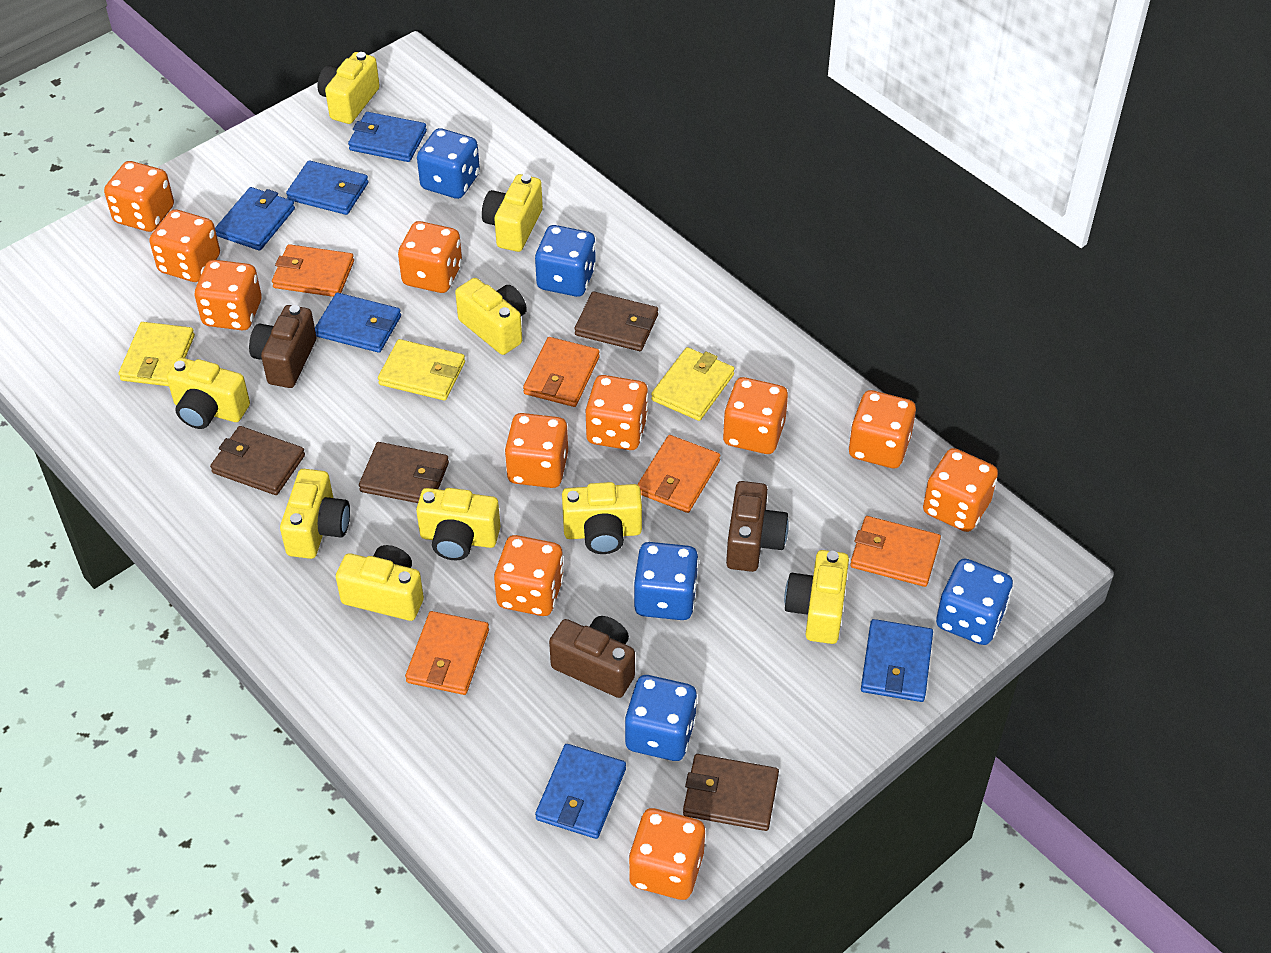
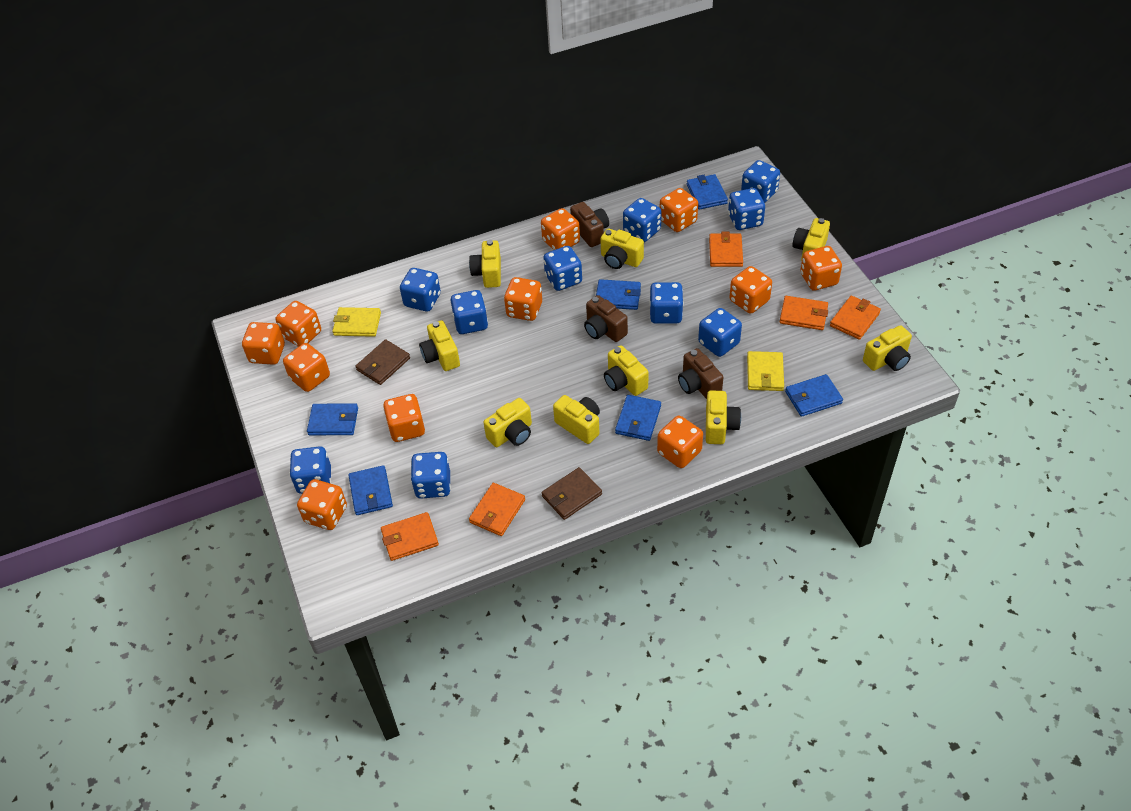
blue dice: [417,128,480,199] [535,225,596,297] [624,675,697,761] [633,542,699,620] [936,558,1013,645] = 5 -> [290,446,331,494] [400,268,441,312] [411,452,451,499] [451,290,488,334] [543,246,582,291] [623,198,662,242] [649,282,684,324] [698,308,742,357] [728,188,765,230] [741,160,780,203] = 10
brown wallet: [210,426,305,495] [359,442,449,503] [574,291,658,351] [683,754,779,831] = 4 -> [355,339,410,385] [542,467,602,520] = 2
yellow wallet: [119,322,195,386] [378,339,465,401] [651,347,735,421] = 3 -> [332,307,381,337] [747,351,784,391] = 2

